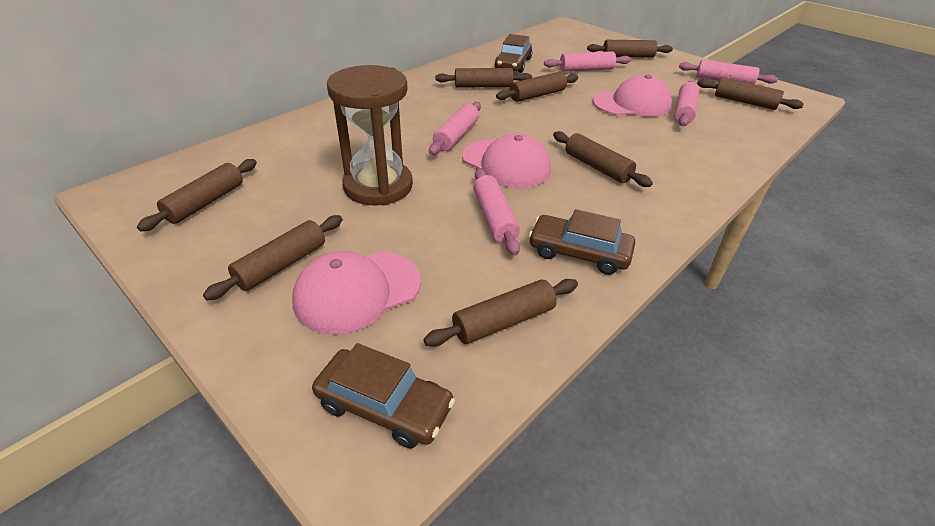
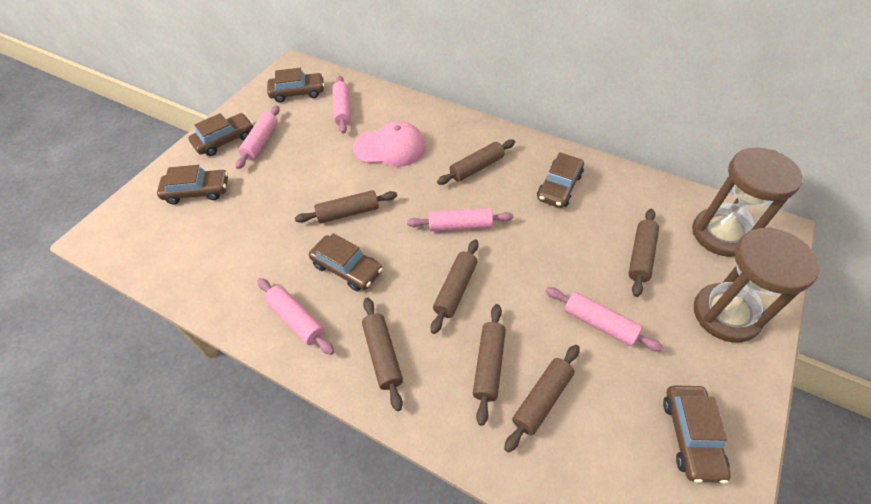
brown car: [312,343,455,449] [495,34,532,73] [529,209,635,275] = 3 -> [157,165,228,204] [188,113,254,156] [267,68,325,102] [309,233,383,291] [537,152,584,208] [663,385,731,484] = 6
brown hourglass: [327,65,413,206] = 1 -> [692,148,803,257] [694,227,820,343] = 2
brown rolling pin: [137,159,257,231] [203,215,343,300] [423,279,578,347] [435,68,532,87] [496,72,578,102] [553,131,653,187] [587,40,673,57] [697,78,804,110] = 8 -> [295,190,397,223] [362,297,403,411] [431,239,479,334] [437,139,515,185] [473,304,506,426] [504,345,580,453] [628,209,659,297] = 7
pink cap: [292,251,421,335] [462,133,551,188] [593,74,672,117] = 3 -> [353,121,426,167] = 1

